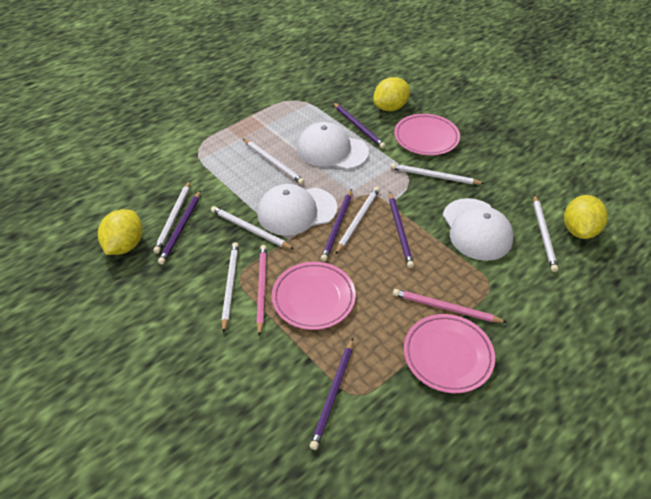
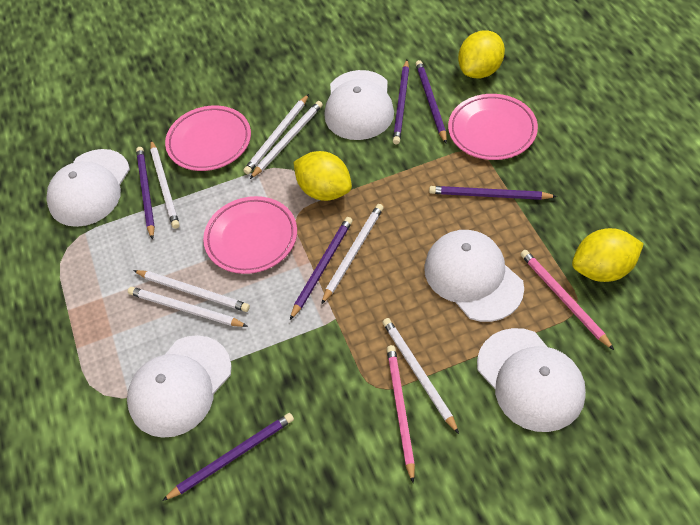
purple pencil: [158,190,201,265] [310,338,353,450] [321,189,352,262] [333,103,386,149] [389,192,414,268] = 5 -> [136,147,155,240] [162,413,294,501] [290,217,353,320] [393,60,409,145] [416,60,447,143] [429,186,557,200] = 6
white cap: [257,184,338,236] [297,122,369,170] [443,198,514,261] = 3 -> [46,149,130,227] [127,335,232,438] [324,70,394,140] [424,230,524,322] [477,328,586,432] = 5

